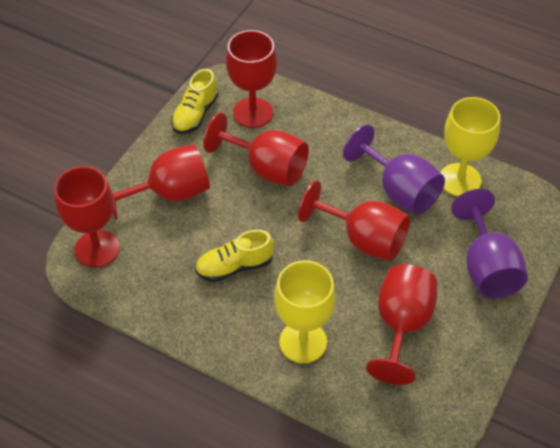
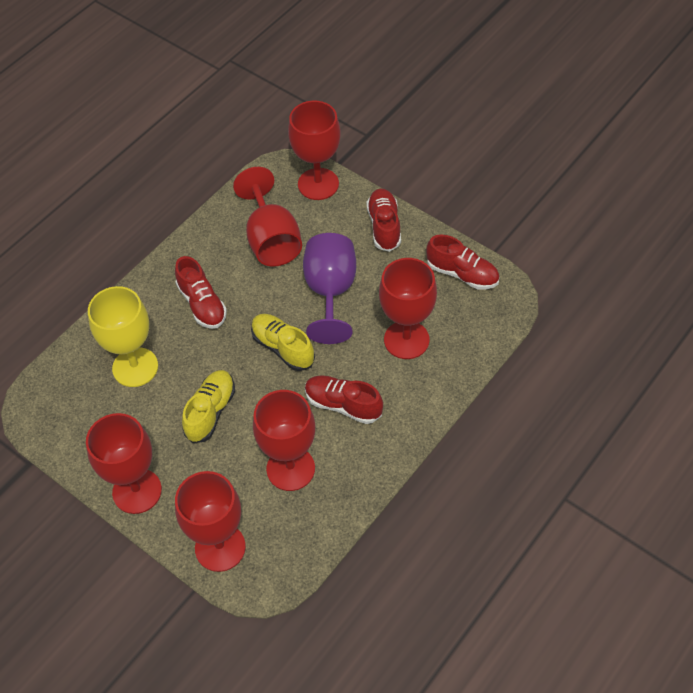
purple goblet: [343,124,445,215] [451,189,528,299] = 2 -> [303,233,356,344] = 1
red shoe: none = 0 -> [175,256,227,329] [305,375,383,424] [366,189,401,252] [426,234,499,290] = 4
yellow goblet: [274,260,336,363] [440,97,500,197] = 2 -> [88,286,158,387] = 1

